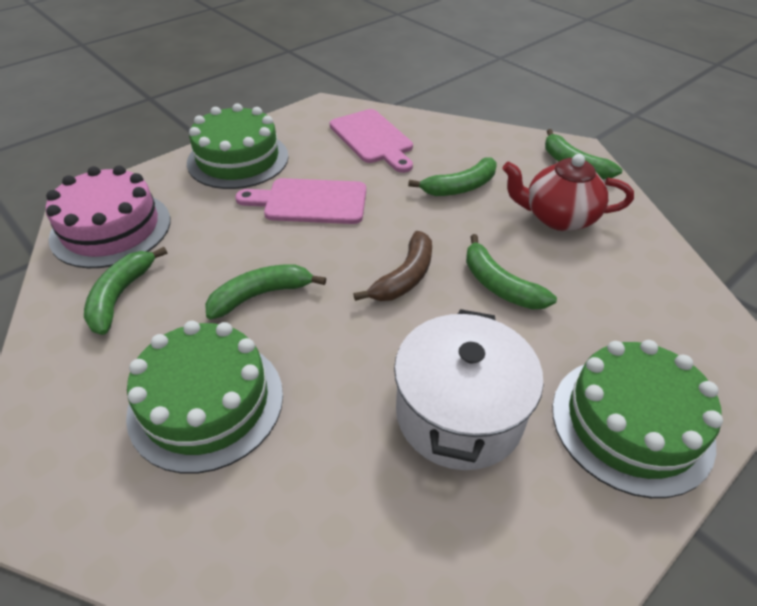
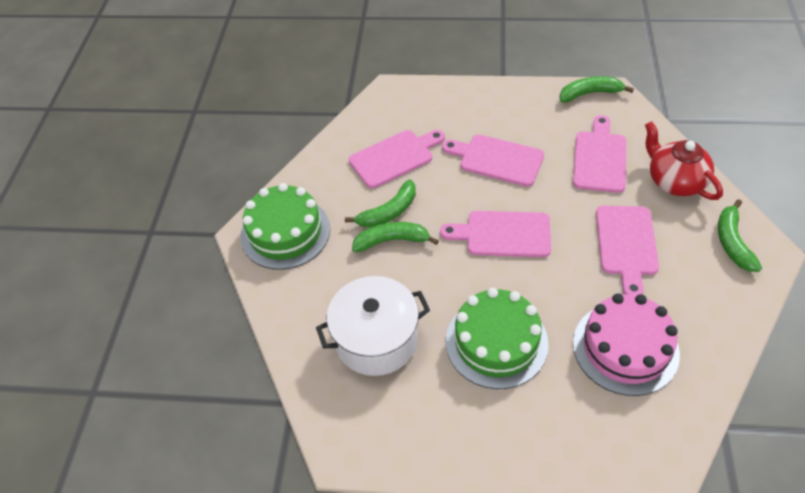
brown banana: [353,231,432,301] = 1 -> none = 0
green banana: [84,247,167,335] [205,264,326,320] [408,158,497,196] [466,234,557,310] [545,129,622,179] = 5 -> [345,179,416,228] [352,222,439,252] [560,76,634,102] [718,199,762,272] = 4
green cake: [126,321,283,474] [187,103,289,189] [552,340,723,498] = 3 -> [240,183,330,270] [446,288,549,389] = 2
pink cutting board: [235,178,366,224] [330,109,413,173] = 2 -> [349,130,445,188] [440,211,551,257] [442,135,544,187] [573,115,626,193] [596,206,659,295] = 5

